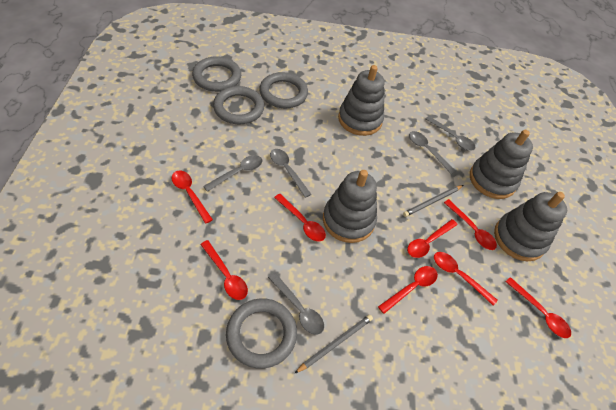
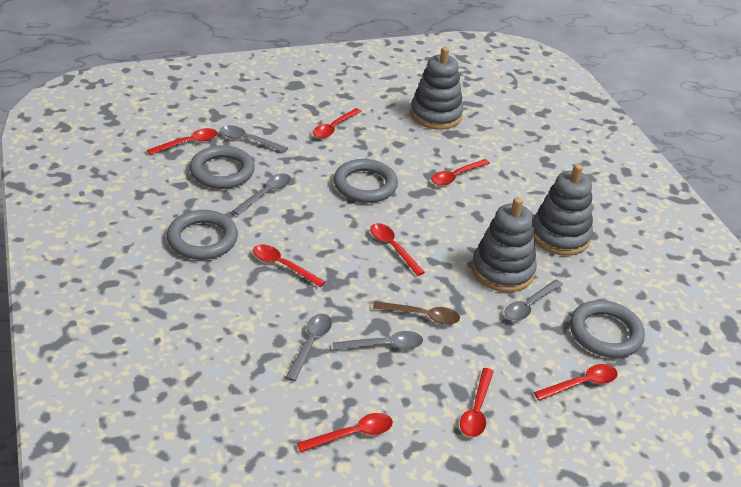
brown spoon: none = 0 -> [373,301,460,325] = 1
grey pencil: [294,315,373,374] [403,185,463,217] = 2 -> none = 0
grey stacking toy: [323,170,377,243] [338,65,384,136] [470,130,533,199] [494,192,567,261] = 4 -> [410,47,464,129] [472,197,537,292] [533,164,593,256] = 3

